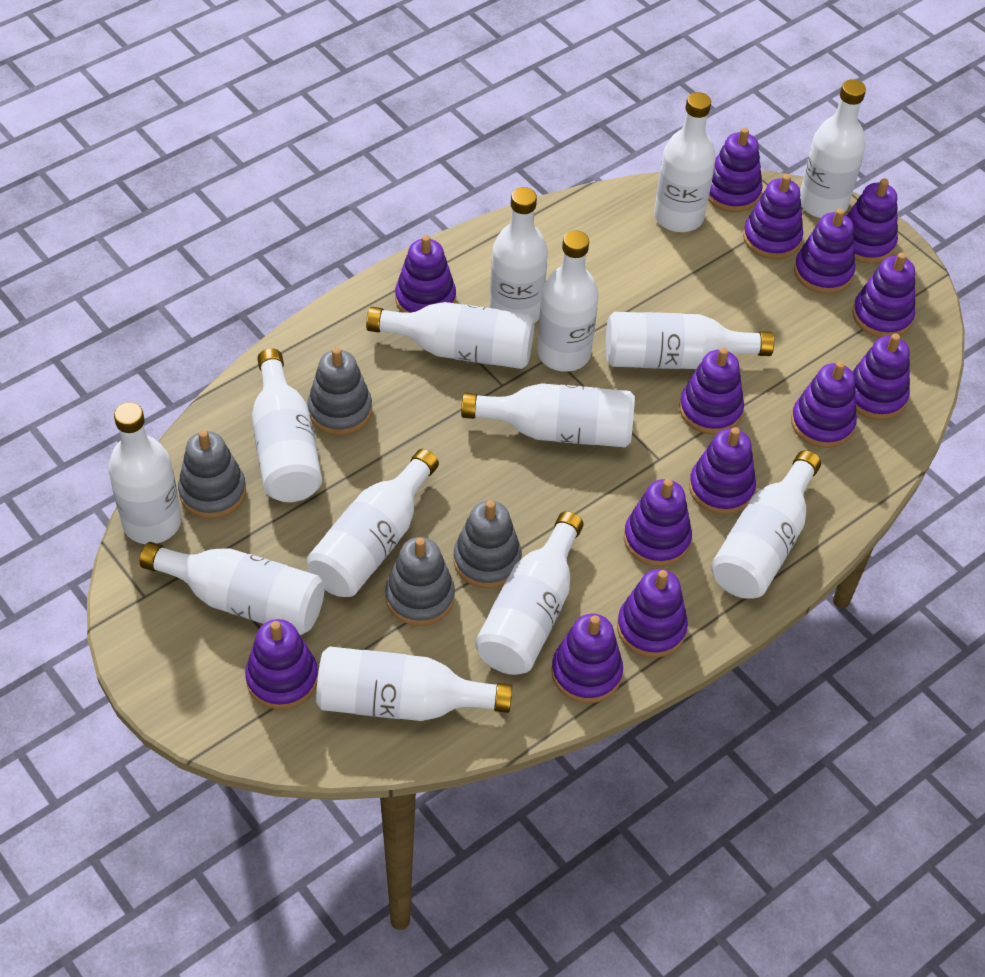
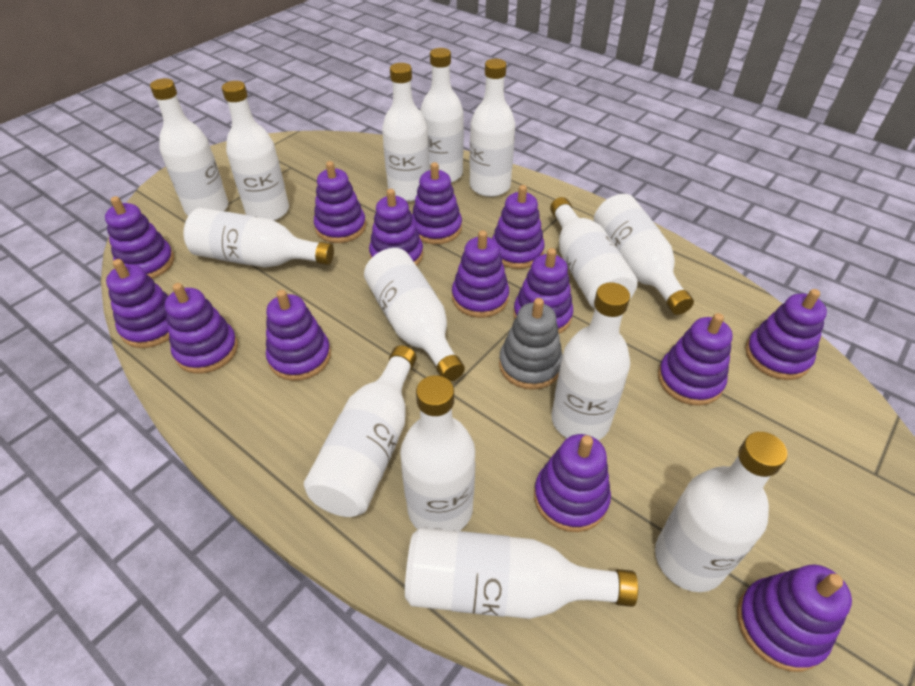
grey stacking toy: [178,430,246,519] [307,347,372,435] [385,537,455,626] [453,500,522,588] = 4 -> [499,298,563,390] = 1

